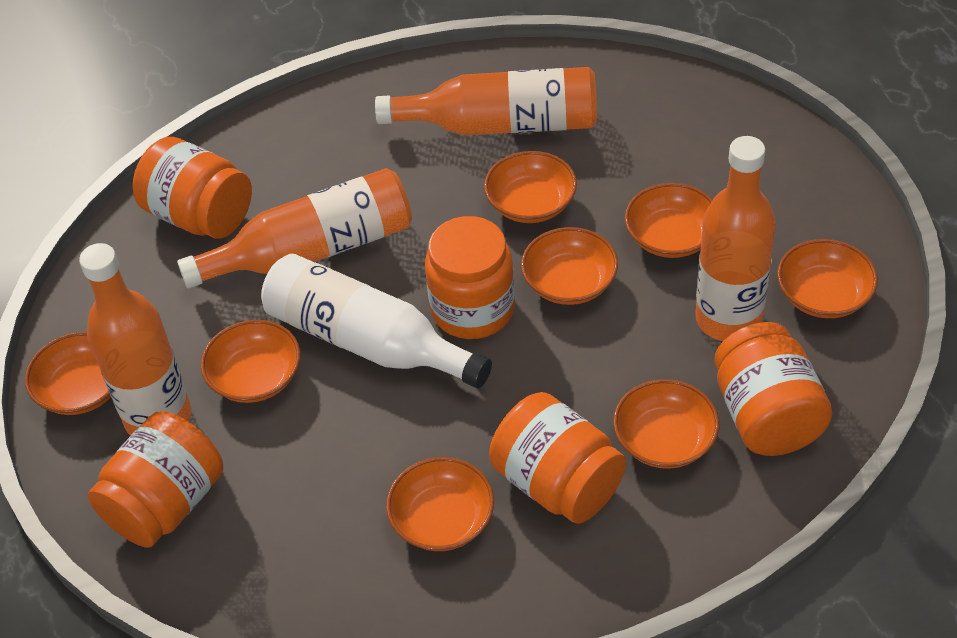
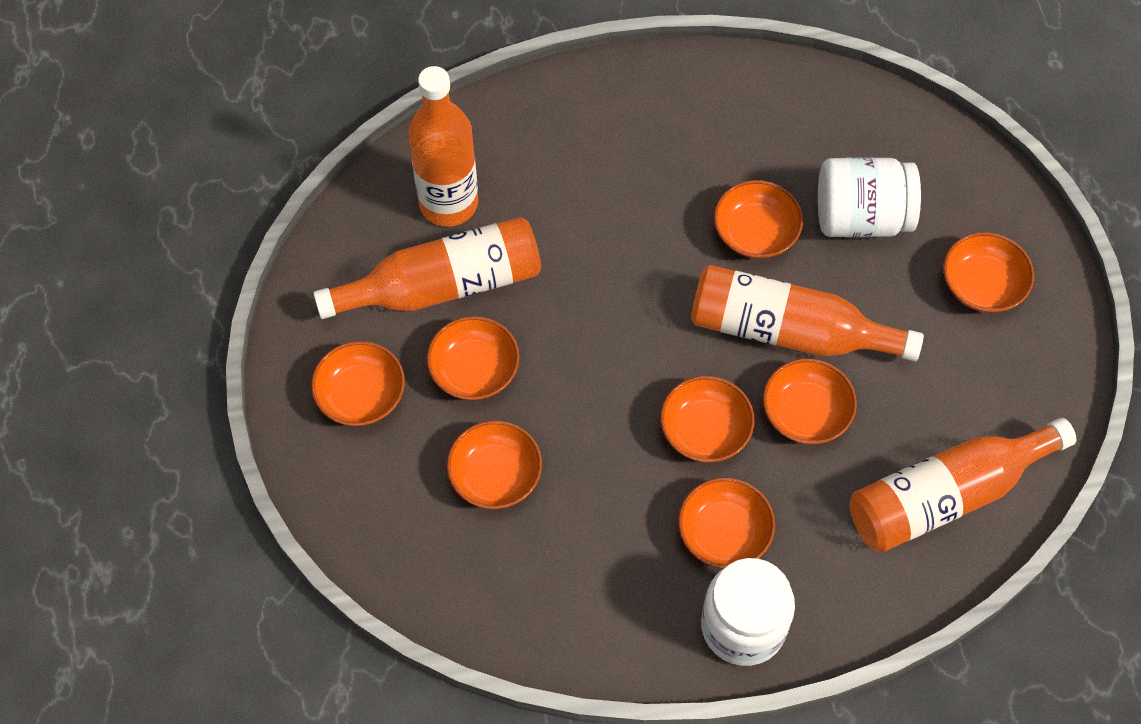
orange jar: [88,411,223,548] [133,137,252,239] [425,216,515,339] [489,392,626,524] [714,322,833,456] = 5 -> none = 0
white bottle: [261,254,492,388] = 1 -> none = 0
white jar: none = 0 -> [701,558,795,666] [818,157,921,238] = 2

